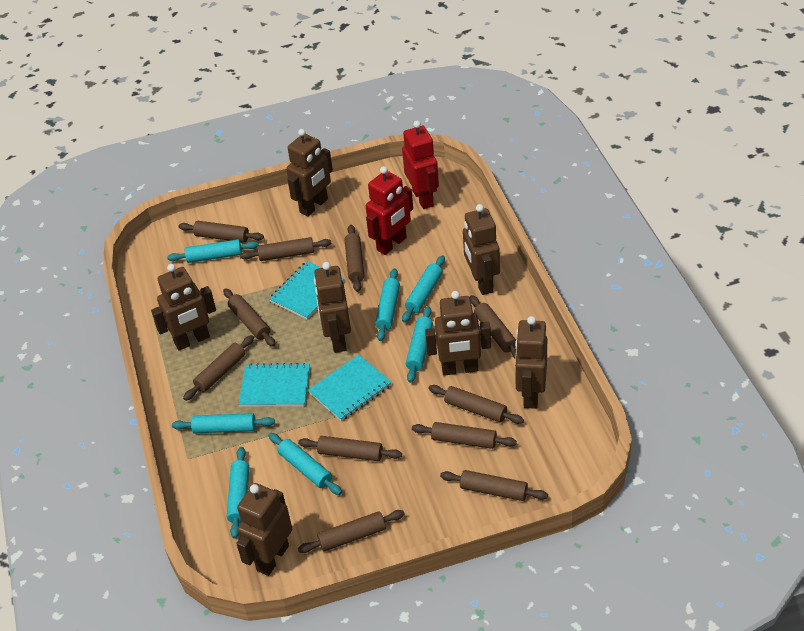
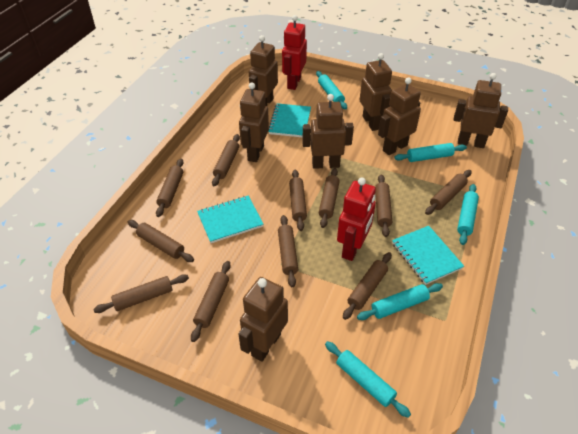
turquoise rolling pin: [167,239,259,263] [172,413,275,433] [227,447,249,539] [268,433,342,495] [375,268,400,341] [402,255,445,323] [406,306,433,383] = 7 -> [316,71,347,109] [325,341,411,418] [357,283,443,320] [394,143,467,162] [457,184,479,245] = 5

